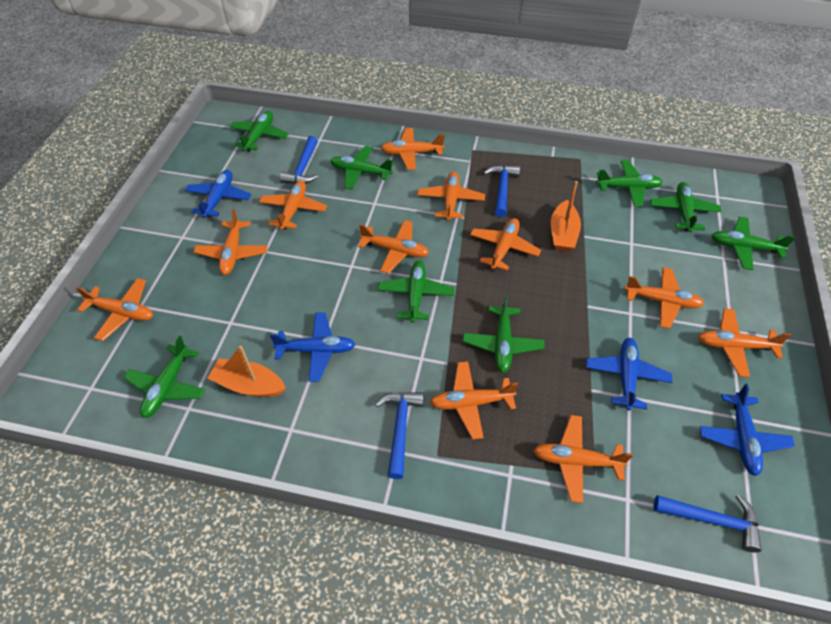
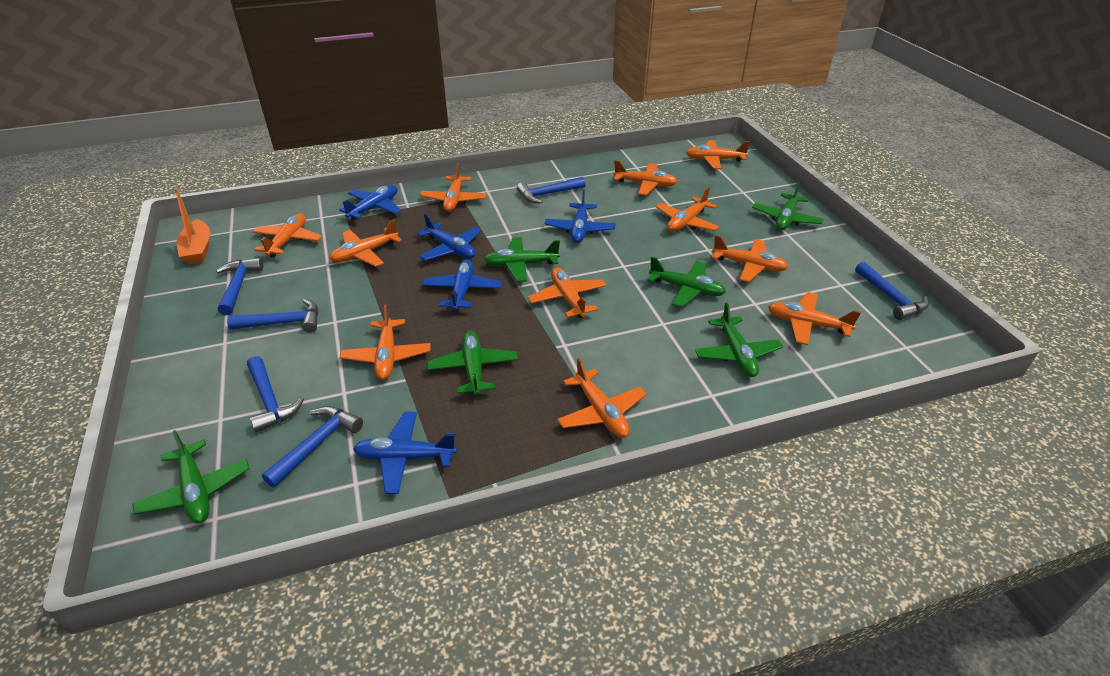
blue hammer: [280,136,318,184] [375,392,424,479] [483,165,520,217] [654,495,762,553] = 4 -> [216,258,263,315] [227,299,318,333] [247,356,304,433] [262,406,363,488] [517,177,586,203] [855,262,929,320] = 6
blue plane: [185,170,252,218] [270,312,356,382] [586,338,672,410] [699,384,795,476] = 4 -> [339,185,401,220] [353,412,457,494] [417,213,482,261] [422,259,502,311] [545,190,616,243] = 5
green plane: [123,336,205,418] [229,111,289,152] [331,146,393,190] [378,261,455,323] [463,295,545,373] [596,160,663,207] [650,182,722,232] [711,216,795,270] = 8 -> [132,430,250,523] [427,331,518,396] [484,237,560,282] [647,257,726,307] [695,302,783,377] [752,182,824,230] = 6
orange boat: [208,346,286,397] [551,181,581,252] = 2 -> [174,188,210,264] = 1

